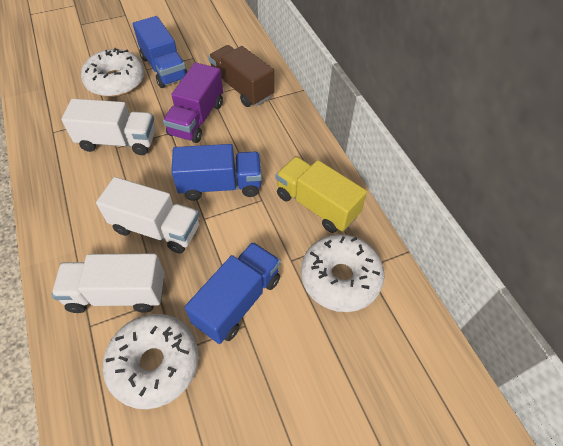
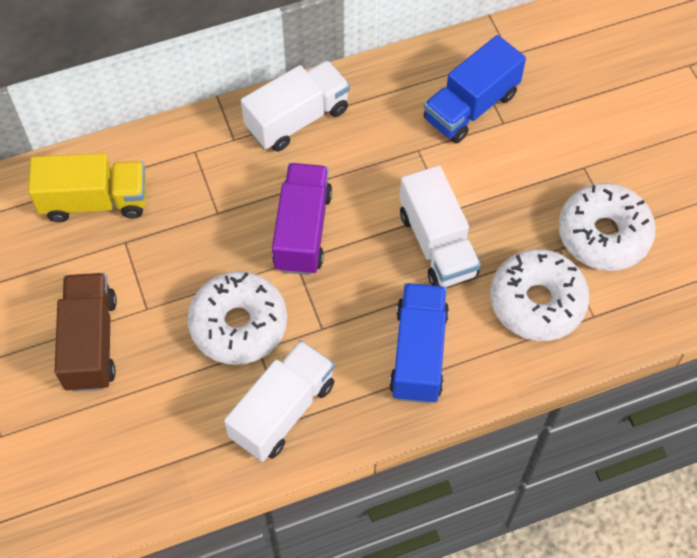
blue truck: [133,16,188,88] [171,144,262,201] [185,242,281,344] = 3 -> [389,283,449,403] [424,35,526,144] = 2

